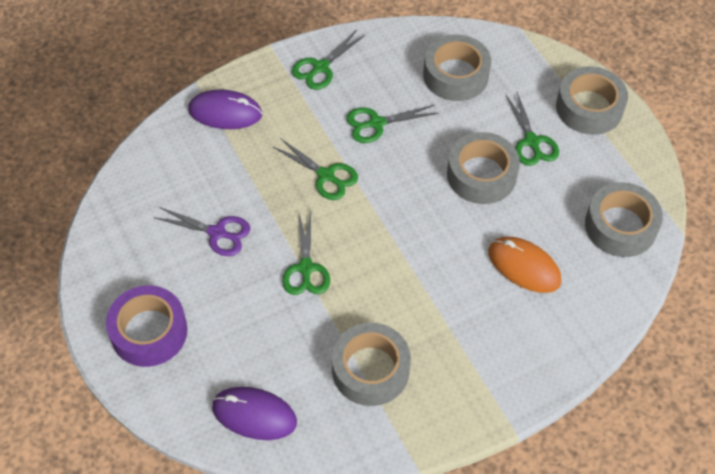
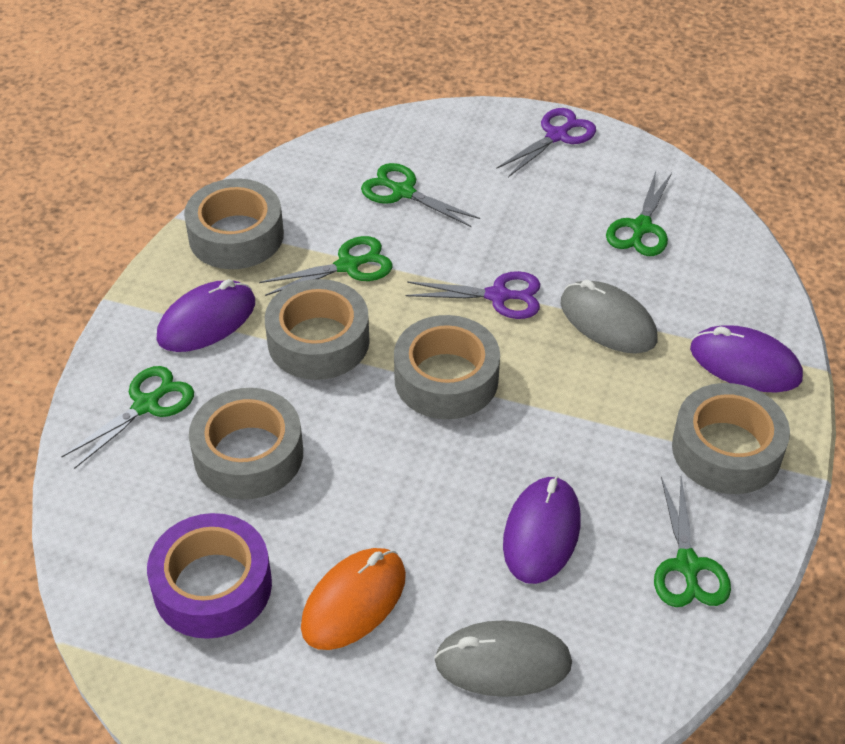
grey mouse: none = 0 -> [434,620,572,697] [561,280,657,354] = 2
purple mouse: [188,89,262,129] [212,387,297,440] = 2 -> [157,279,255,352] [503,476,581,584] [690,325,803,393] = 3
purple scissors: [153,207,250,256] = 1 -> [406,271,540,319] [496,108,596,177] = 2

